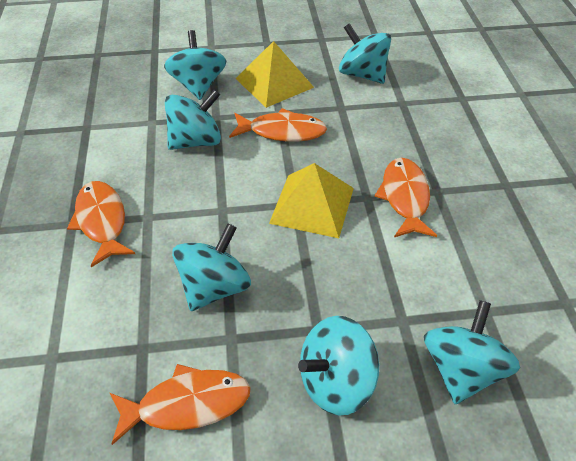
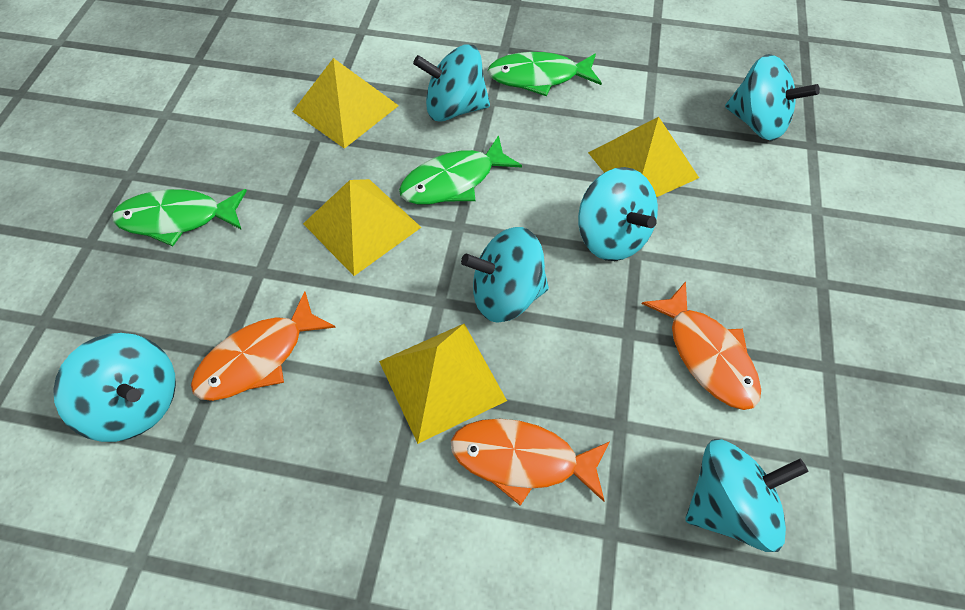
green fish: none = 0 -> [112,189,247,246] [399,135,522,205] [487,52,602,96] = 3
orange fish: [67,181,135,267] [110,364,251,445] [229,108,327,142] [374,158,437,237] = 4 -> [191,291,336,401] [451,419,610,506] [642,281,761,410] = 3
yellow pyramid: [235,41,314,108] [269,163,354,238] = 2 -> [292,58,399,149] [303,179,421,276] [379,324,507,444] [588,117,699,197] = 4

